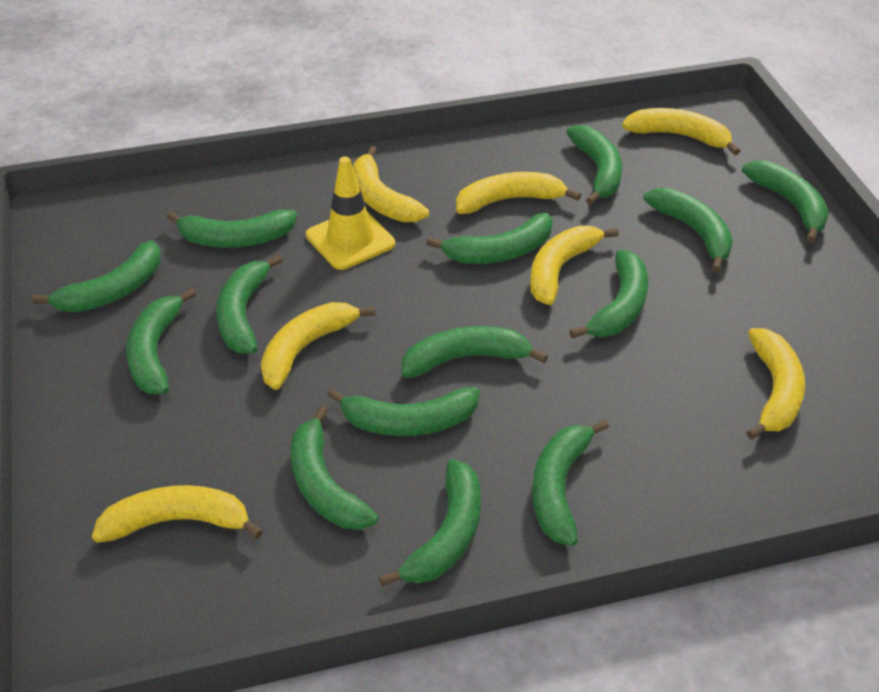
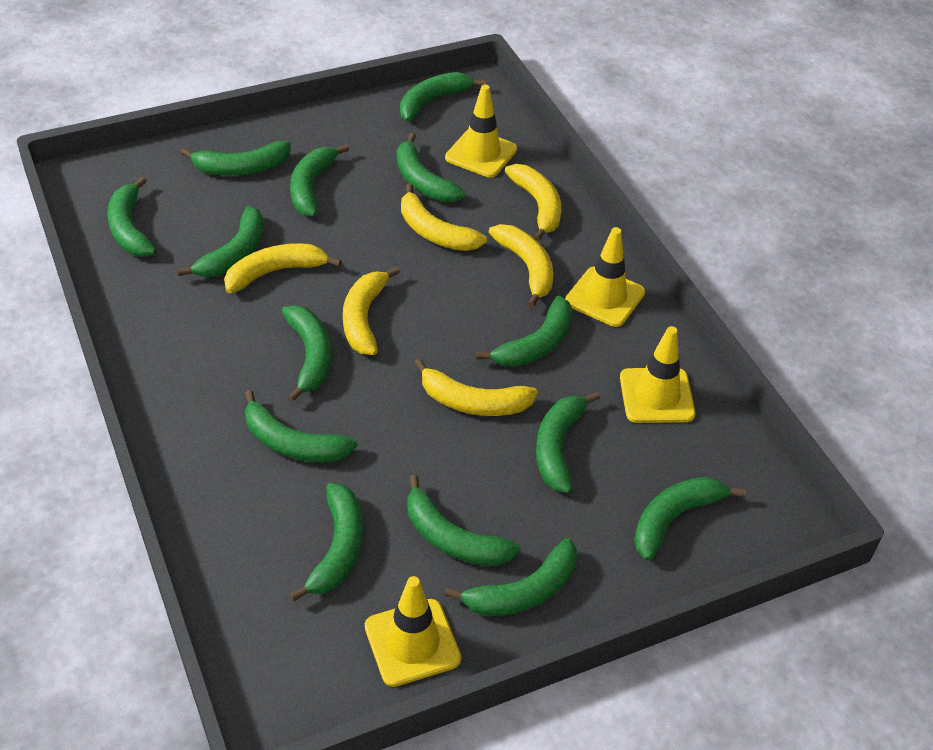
yellow banana: [92,485,263,543] [261,302,375,390] [353,146,429,222] [456,172,581,214] [530,226,619,305] [622,108,740,155] [746,328,805,440] = 7 -> [224,243,342,293] [343,266,400,355] [401,184,487,251] [414,358,538,416] [489,224,553,308] [505,164,561,241] = 6
yellow traffic cone: [306,157,395,270] = 1 -> [365,576,461,687] [445,85,517,178] [565,227,645,327] [620,326,695,423] = 4

